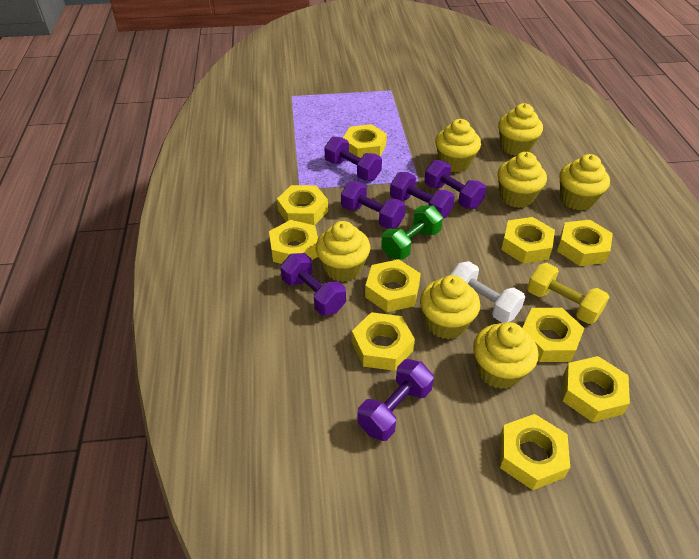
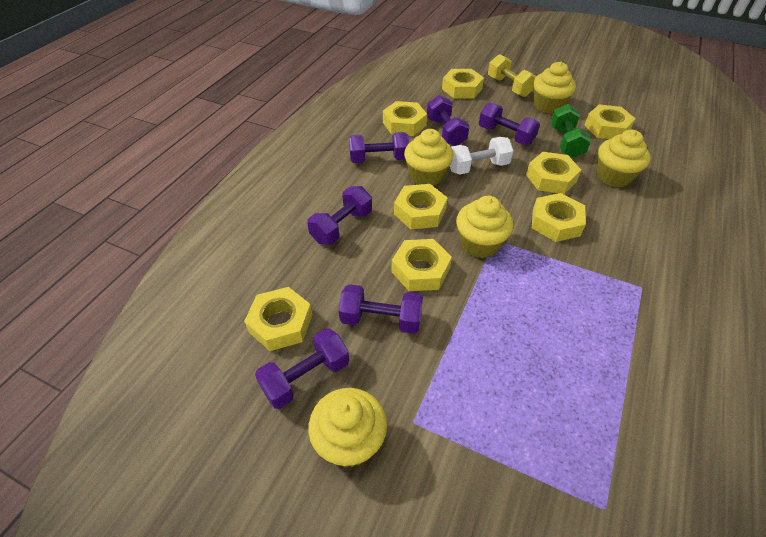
yellow cupcake: [315,221,370,282] [420,275,480,339] [435,119,481,173] [473,322,539,389] [497,152,547,208] [498,103,543,156] [559,154,610,211] = 7 -> [308,388,387,467] [404,129,454,186] [456,196,514,258] [533,62,576,114] [597,130,651,188] = 5
yellow nut: [269,220,318,264] [277,185,328,225] [343,124,387,158] [352,312,415,371] [365,259,421,312] [500,414,570,490] [501,217,555,264] [522,308,584,362] [557,220,613,266] [562,356,630,422] = 10 -> [244,287,312,351] [383,101,427,136] [391,239,452,291] [394,184,448,229] [442,69,484,99] [526,152,581,194] [532,193,586,242] [584,104,636,139] = 8

